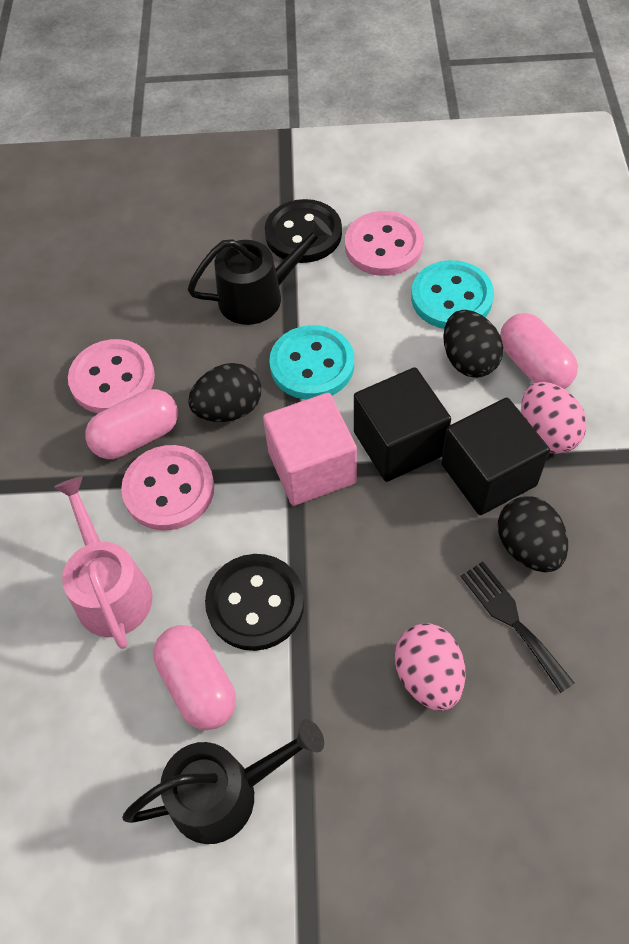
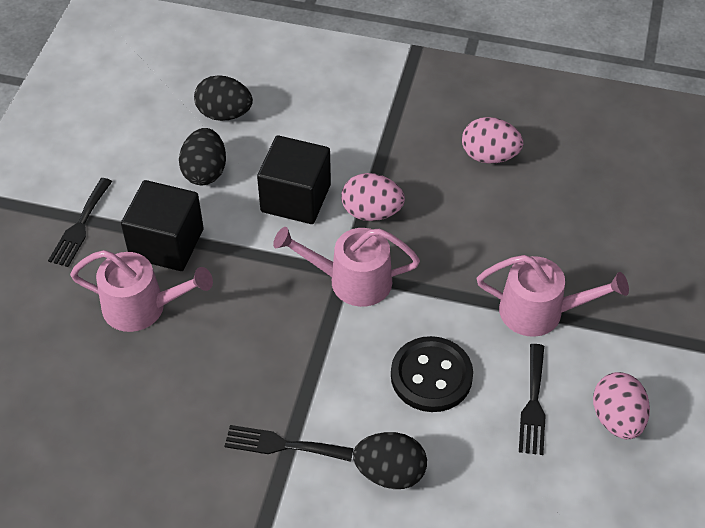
black button: [205,554,304,651] [265,199,342,263] = 2 -> [391,336,473,412] = 1
black fork: [460,562,575,693] = 1 -> [48,178,112,267] [224,425,354,462] [519,344,546,455] = 3
black watering can: [122,719,324,844] [187,216,332,325] = 2 -> none = 0
pink button: [68,339,155,413] [121,445,214,530] [345,211,423,276] = 3 -> none = 0
pink capsule: [85,389,178,459] [153,625,236,730] [500,313,578,389] = 3 -> none = 0
pink cube: [263,393,357,506] = 1 -> none = 0
pink egg: [395,623,465,711] [521,382,587,454] = 2 -> [341,173,405,221] [462,117,523,164] [593,372,650,439] = 3
pink watering can: [54,476,152,649] = 1 -> [70,250,213,332] [273,227,420,307] [477,255,629,337] = 3
turquoise button: [269,325,354,400] [411,260,494,329] = 2 -> none = 0

